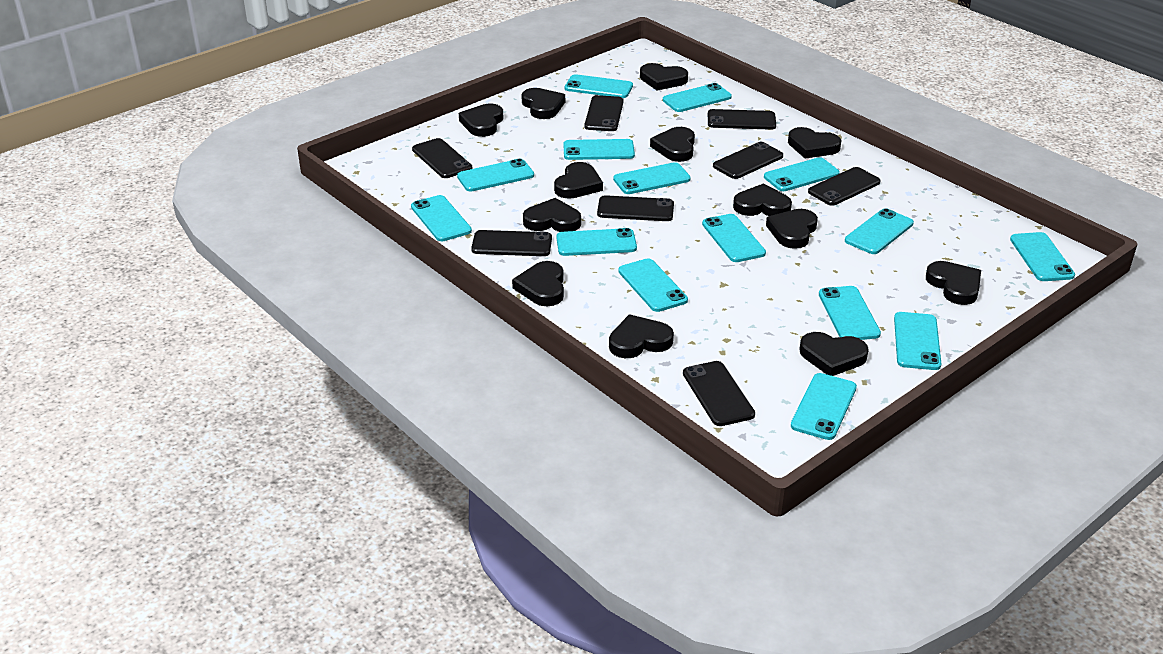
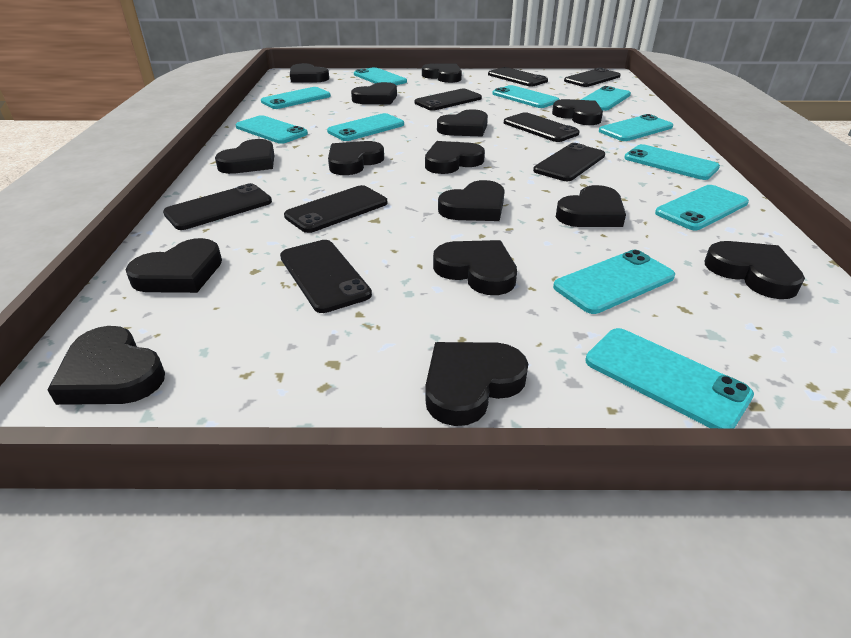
black heart: [459,104,503,137] [512,261,564,306] [521,88,565,119] [523,198,581,232] [554,162,603,199] [609,314,674,358] [640,63,688,91] [650,127,695,162] [733,183,792,216] [766,209,818,249] [788,127,841,159] [799,332,869,376] [926,261,981,305] = 13 -> [47,326,165,405] [126,238,222,293] [215,139,274,174] [290,63,329,83] [328,141,384,175] [351,82,397,105] [422,63,462,83] [425,141,485,174] [425,342,528,426] [433,240,517,295] [437,109,488,136] [438,180,505,221] [552,99,603,125] [556,185,626,227] [705,241,805,299] = 15
turquoise phone: [411,195,472,241] [457,158,534,191] [556,228,637,256] [563,139,635,160] [565,74,633,98] [613,162,691,194] [618,258,688,312] [663,83,732,112] [702,214,766,262] [764,157,840,191] [791,373,857,440] [819,286,881,340] [845,208,914,254] [894,312,942,370] [1010,232,1075,281] = 15 -> [235,115,308,144] [261,87,331,109] [327,113,404,141] [354,67,407,85] [492,85,559,108] [553,250,675,314] [581,86,631,111] [585,328,754,428] [599,114,673,141] [624,144,720,180] [655,185,749,230] = 11

